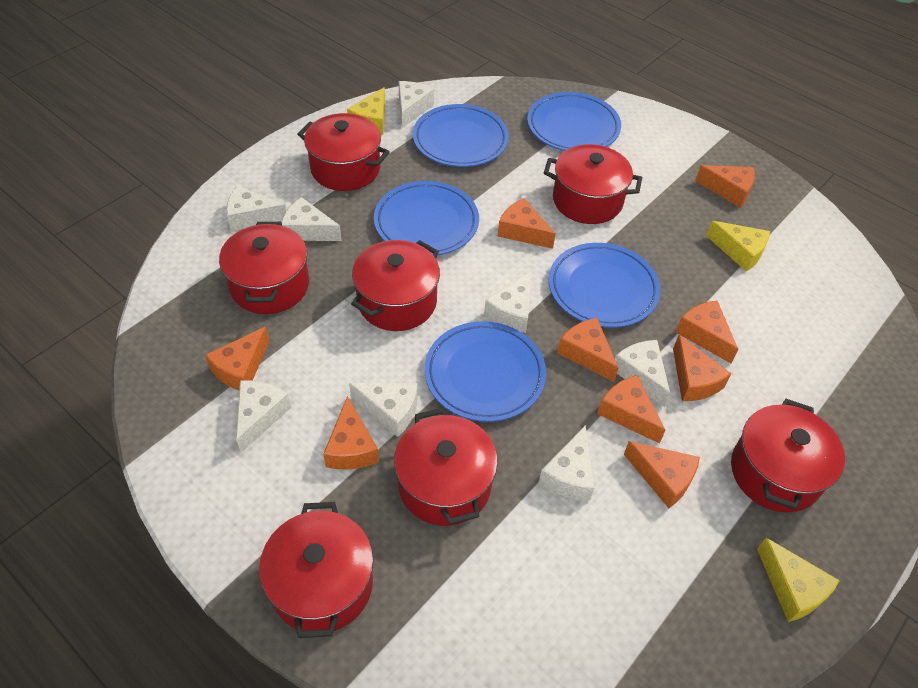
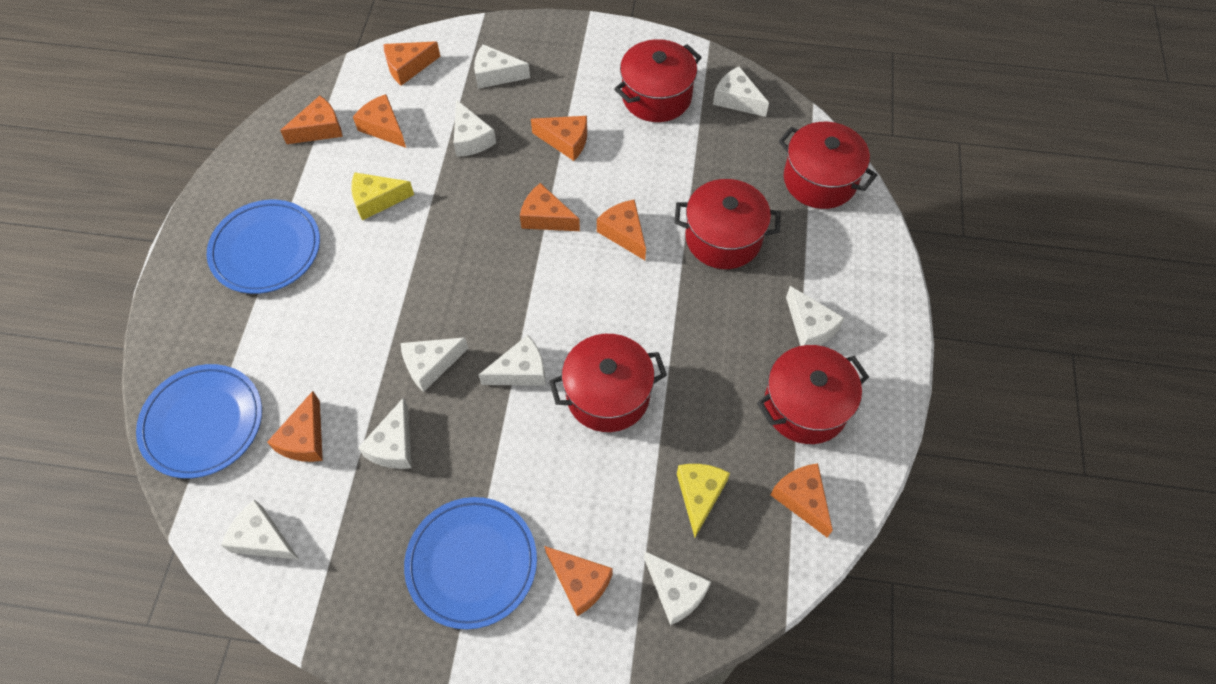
blue plate: [374,181,479,256] [413,104,509,167] [425,321,546,422] [527,92,621,151] [549,243,661,328] = 5 -> [136,364,262,479] [207,200,320,294] [404,497,537,629] = 3
red pot: [219,222,309,314] [259,502,374,638] [297,113,390,191] [351,240,440,331] [394,408,498,526] [544,144,642,224] [731,399,845,512] = 7 -> [549,334,667,432] [614,39,702,122] [674,179,780,269] [757,345,869,444] [778,122,877,209] = 5
white cheese: [226,186,286,231] [236,381,291,453] [281,197,342,241] [349,383,418,437] [399,81,434,128] [484,272,531,333] [539,425,595,501] [615,340,670,407] = 8 -> [221,500,299,560] [358,397,412,469] [401,337,468,392] [454,100,496,157] [474,44,530,89] [479,335,546,386] [644,551,711,625] [713,67,769,117] [786,286,844,346] = 9
yellow cheese: [347,87,385,135] [706,221,770,271] [757,538,840,622] = 3 -> [351,172,414,221] [677,464,730,537] = 2

